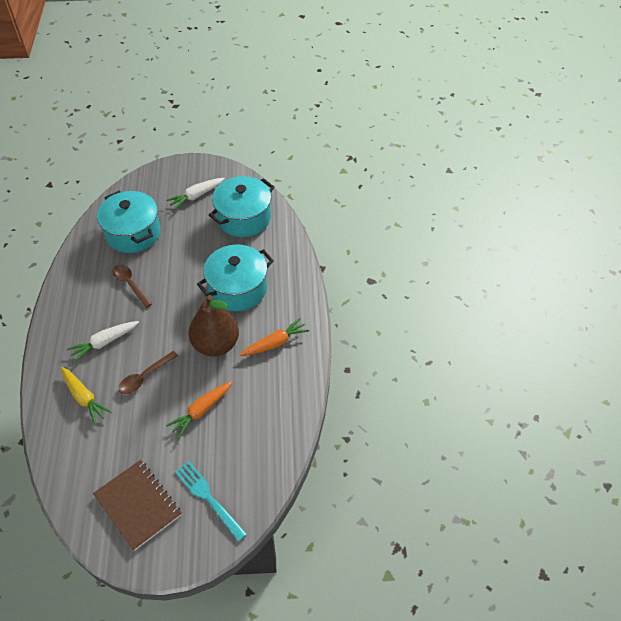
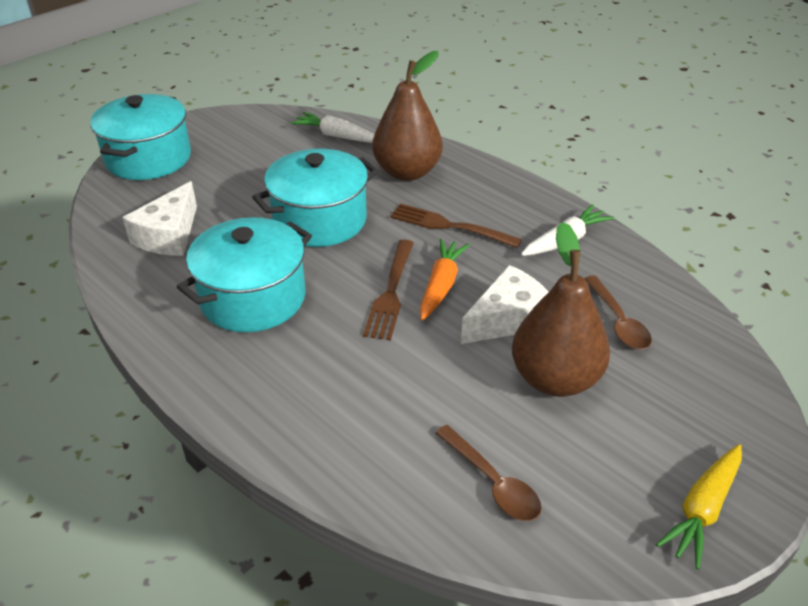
brown fork: none = 0 -> [363,240,414,341] [390,204,522,248] = 2
brown notebook: [93,460,182,551] = 1 -> none = 0
brown pear: [189,295,239,356] = 1 -> [372,51,443,181] [512,222,610,397] = 2
orange carrot: [166,381,232,439] [240,318,309,356] = 2 -> [420,239,470,320] = 1
turquoise fork: [175,461,247,542] = 1 -> none = 0
white cheese: none = 0 -> [122,181,197,256] [461,265,549,344] = 2

